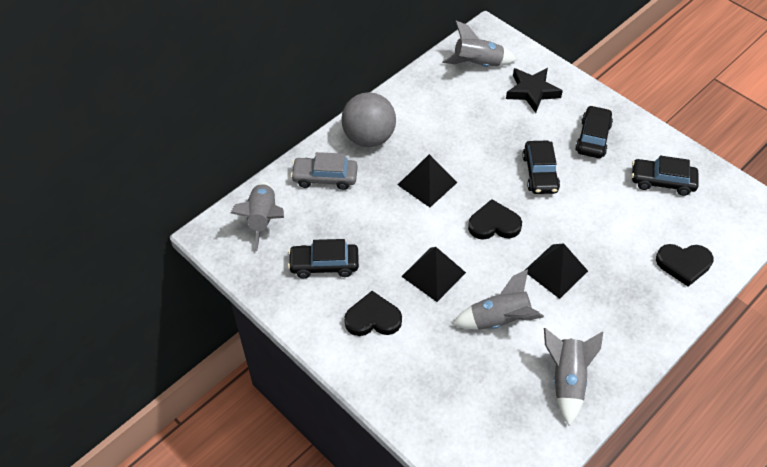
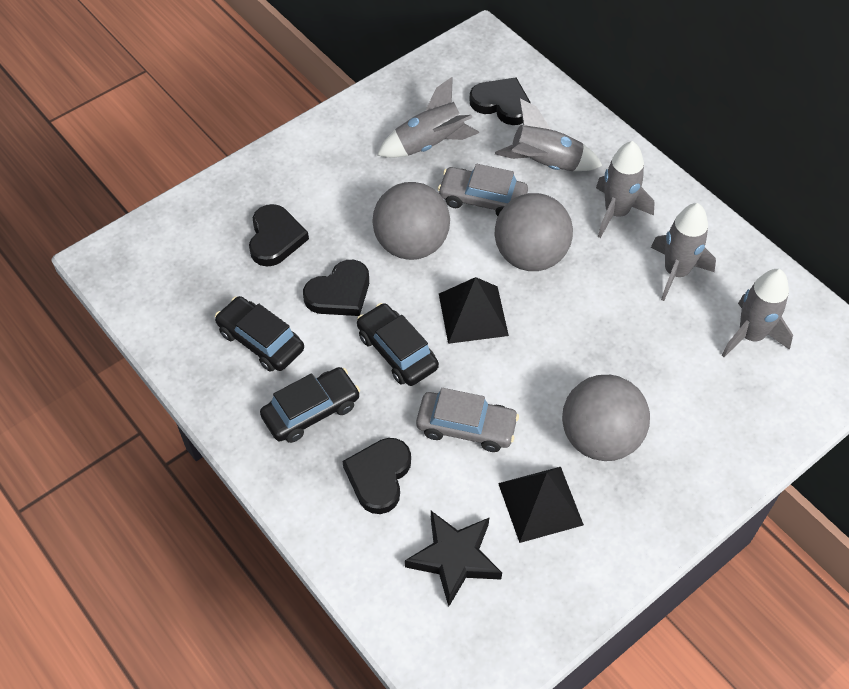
black car: [288,239,359,278] [522,141,560,194] [575,105,613,158] [632,156,699,196] = 4 -> [215,296,304,372] [260,367,360,443] [357,303,439,386] = 3
black heart: [344,291,402,336] [468,199,522,240] [656,244,714,287] = 3 -> [249,204,309,267] [303,260,369,316] [342,438,411,514] [469,77,530,125] = 4
black pyramid: [398,154,458,207] [401,247,466,302] [524,243,588,299] = 3 -> [439,277,509,344] [498,467,584,543] = 2
grey ball: [341,92,396,147] = 1 -> [373,182,450,260] [495,193,573,271] [562,375,650,461] = 3
grey car: [291,152,358,190] = 1 -> [416,388,519,452] [438,164,528,216] = 2
grey rocket: [231,182,284,251] [442,21,517,67] [453,269,544,330] [544,328,603,426] = 4 -> [377,77,479,158] [495,98,603,171] [596,141,654,238] [651,203,716,301] [722,269,793,357] = 5

